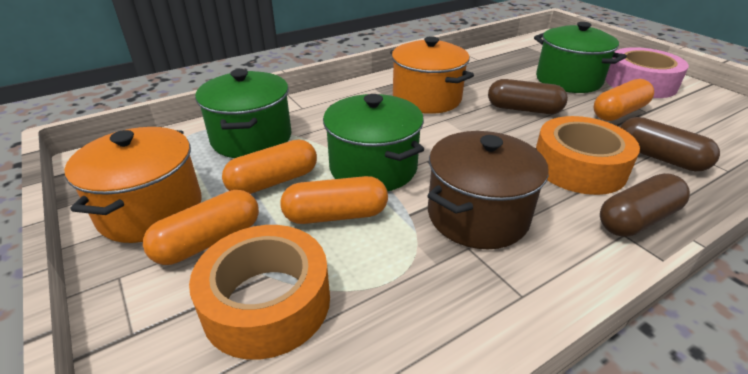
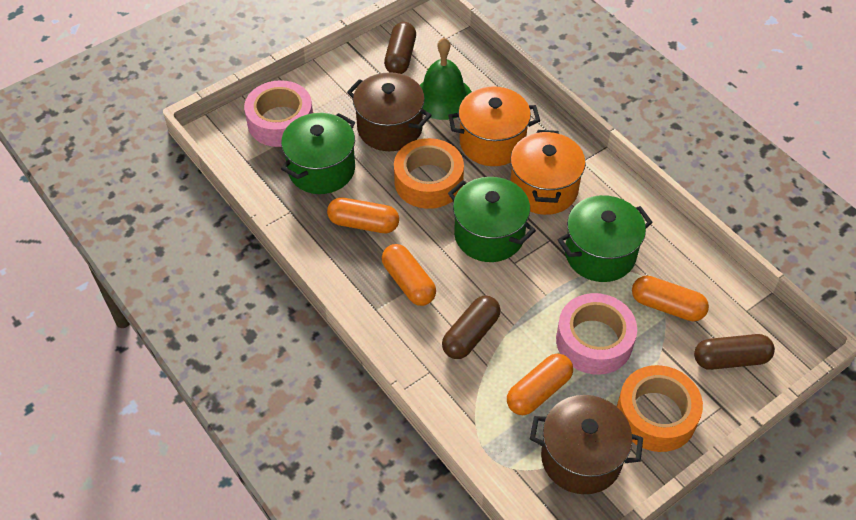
brown pot: [427,131,549,249] = 1 -> [347,72,432,151] [530,395,643,494] = 2
green bell: none = 0 -> [420,38,472,120] = 1
pink tape: [605,47,689,98] = 1 -> [244,80,313,147] [556,293,637,375] = 2

